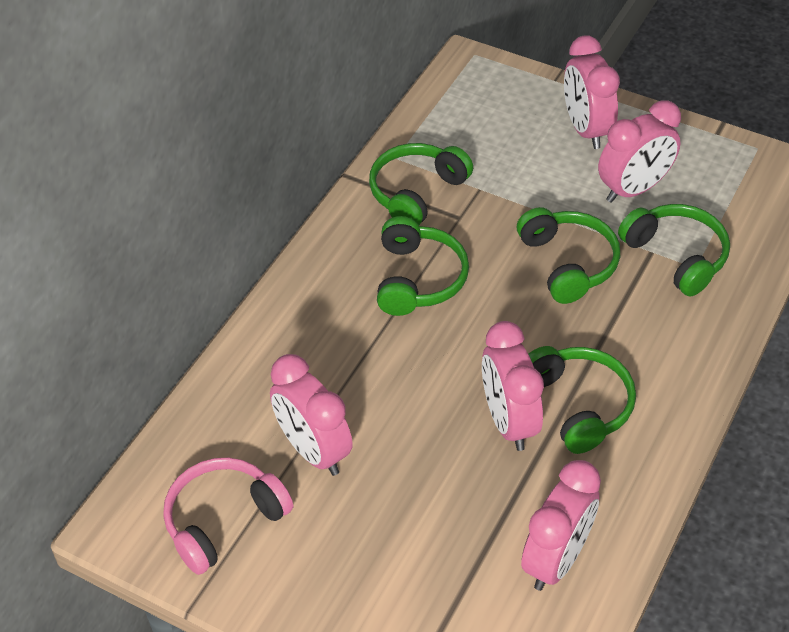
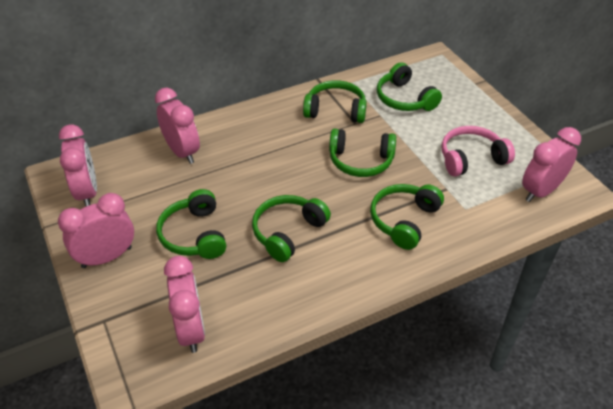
green headphones: [369,143,473,225] [377,216,469,316] [517,207,620,304] [529,346,636,454] [618,204,730,296] = 5 -> [156,189,226,259] [252,195,331,262] [303,80,367,123] [329,129,396,177] [370,184,444,250] [377,62,442,111] = 6

